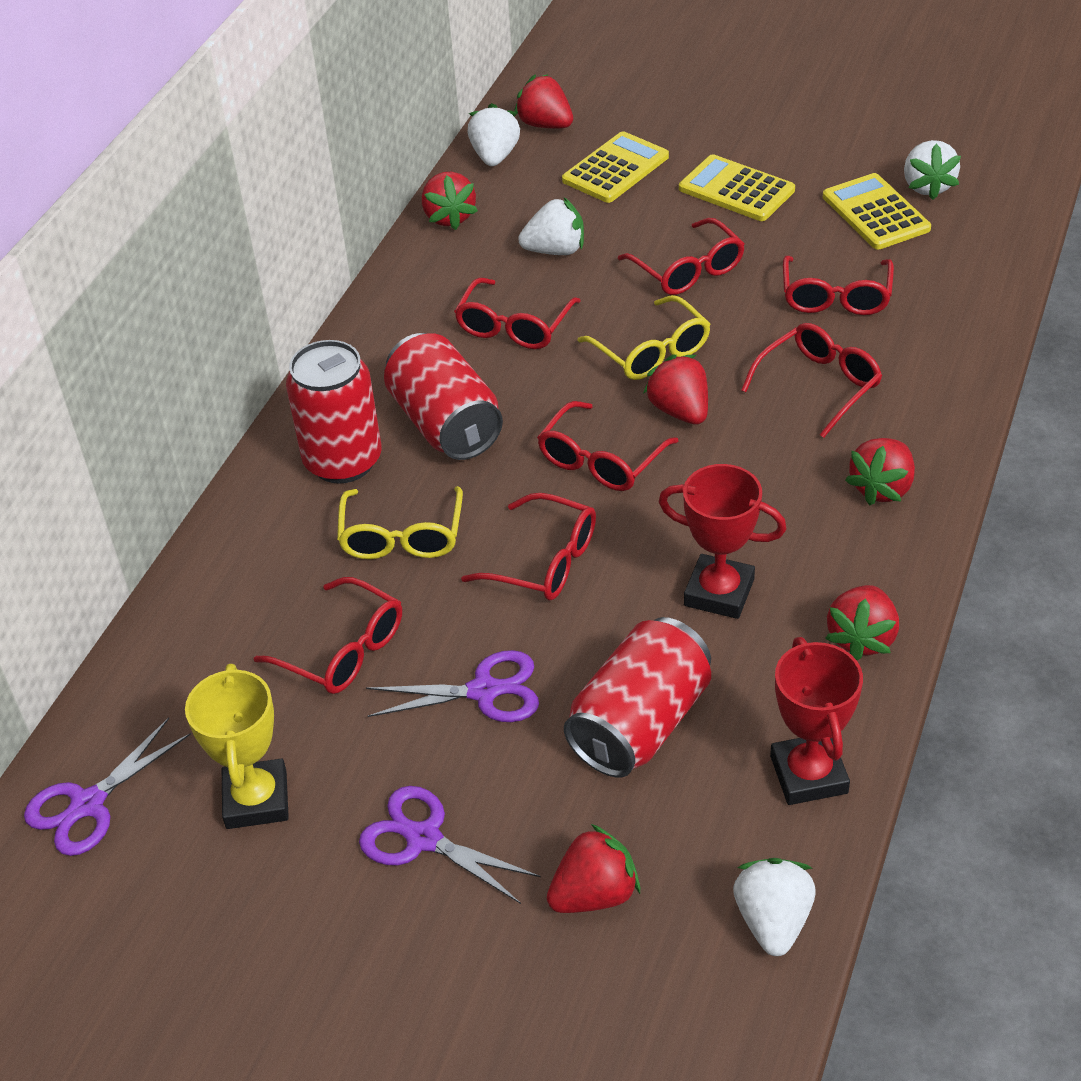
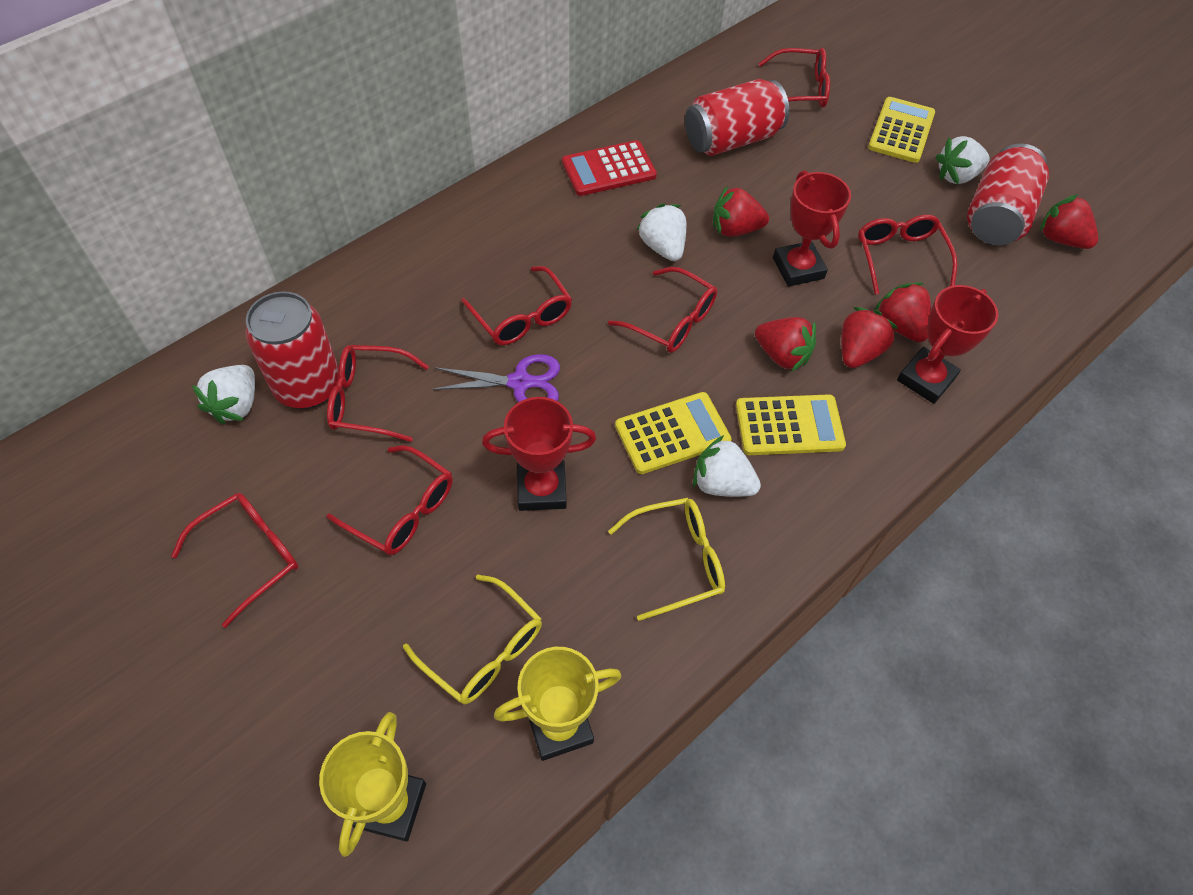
purple scissors: [24,718,191,856] [359,786,540,904] [366,650,539,722] = 3 -> [432,354,560,402] = 1
red calculator: none = 0 -> [562,140,657,196] = 1
red strawberry: [422,172,478,230] [514,74,573,129] [547,824,640,913] [643,355,708,425] [825,585,899,660] [845,438,915,506] = 6 -> [713,185,769,237] [755,317,816,371] [841,307,898,368] [874,282,931,342] [1040,194,1098,249] = 5
red trophy: [659,464,786,619] [770,637,863,805] = 2 -> [482,397,596,511] [773,170,851,287] [897,285,998,404] = 3
yellow trophy: [185,664,289,829] = 1 -> [319,712,426,857] [494,647,621,761] = 2

